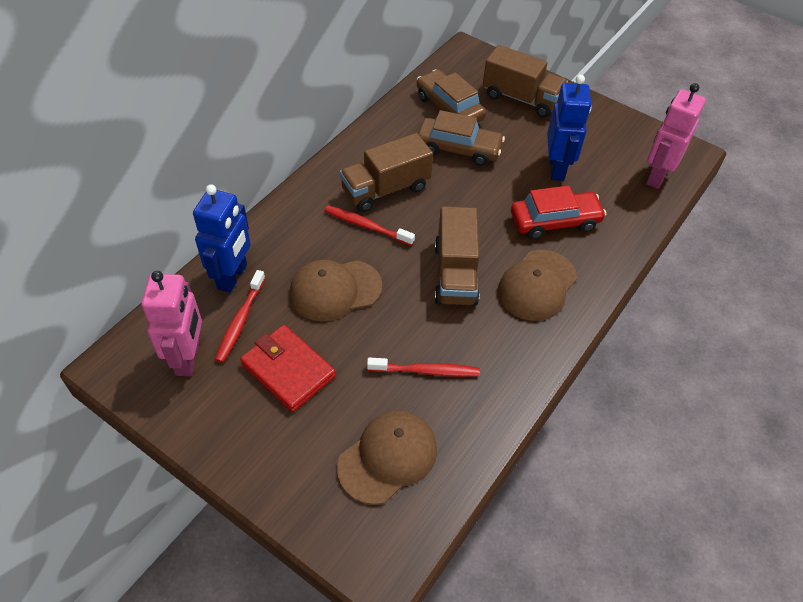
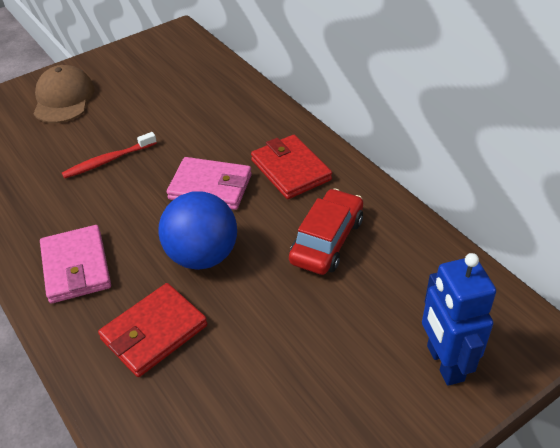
blue ball: none = 0 -> [158,192,237,270] = 1
blue robot: [193,185,251,293] [547,75,591,181] = 2 -> [422,253,496,386] = 1
brown cap: [290,260,382,321] [337,410,437,505] [498,250,577,321] = 3 -> [34,65,94,123] = 1
brown car: [417,70,486,123] [418,110,505,166] = 2 -> none = 0
brown truck: [340,133,433,212] [435,206,480,306] [483,45,568,118] = 3 -> none = 0
pink robot: [141,271,202,376] [646,83,706,189] = 2 -> none = 0
pink wallet: none = 0 -> [40,225,111,303] [167,157,252,210] = 2
red toothbrush: [215,270,265,363] [325,205,415,246] [367,358,480,377] = 3 -> [62,132,157,179] = 1
red wallet: [240,325,336,412] = 1 -> [98,283,207,377] [251,135,332,199] = 2

